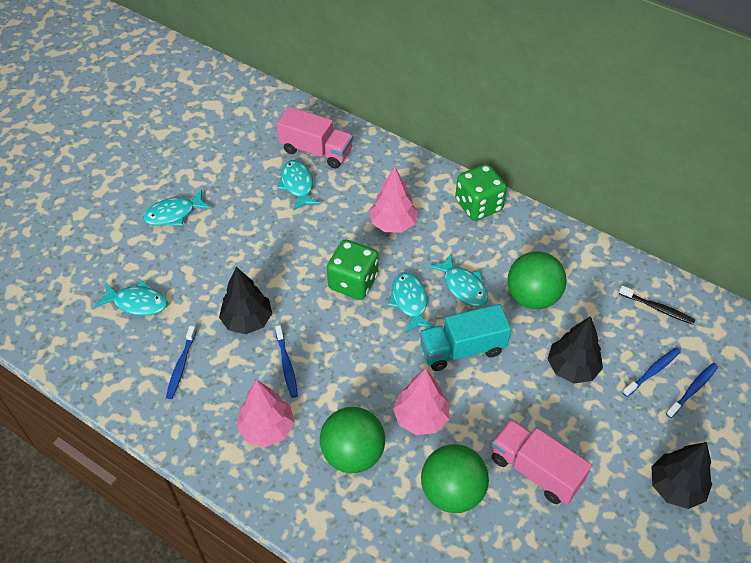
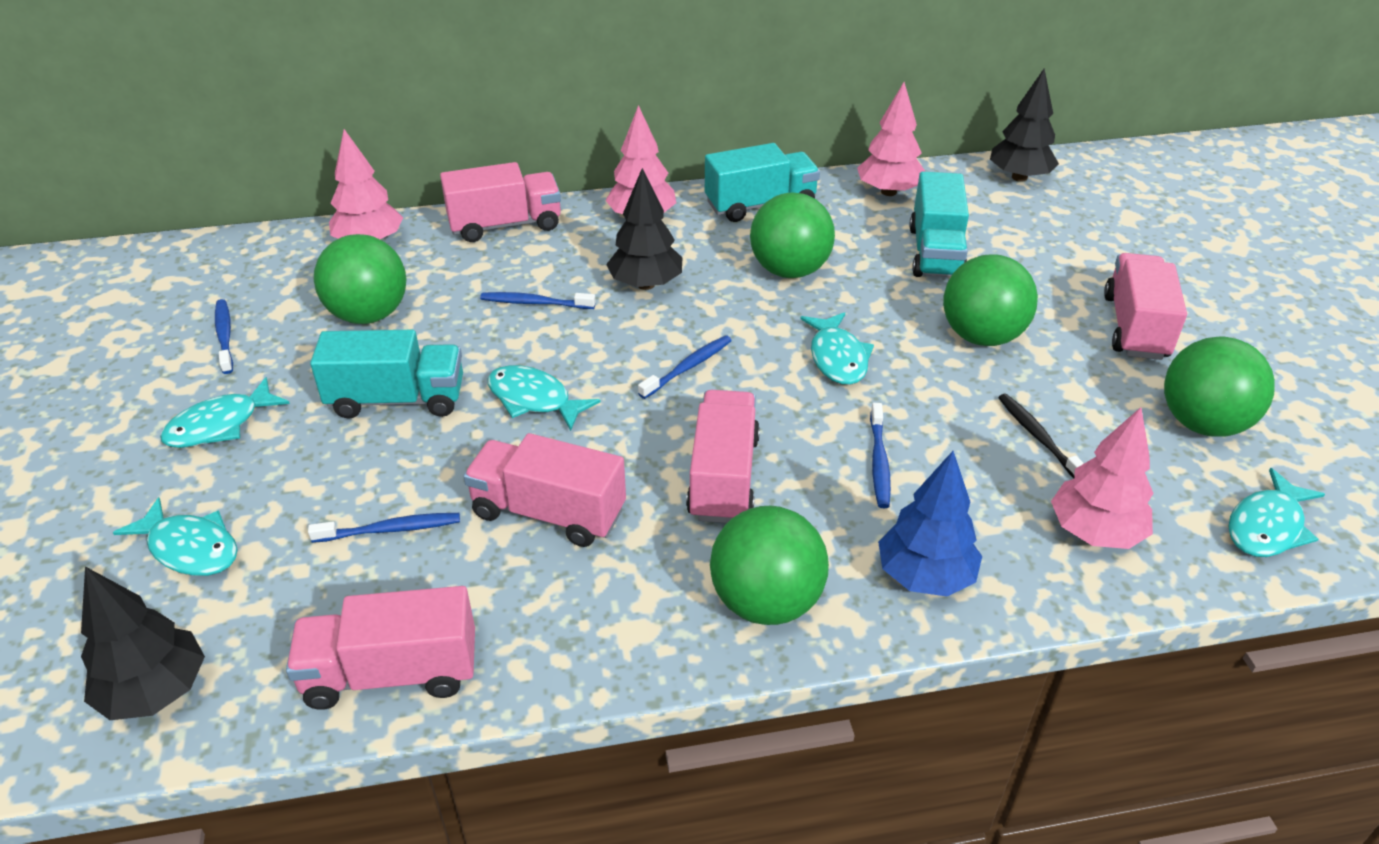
blue toothbrush: [166,326,197,399] [275,325,298,398] [623,347,681,397] [666,363,718,418] = 4 -> [215,299,233,374] [308,513,460,543] [480,292,596,309] [638,335,732,399] [870,403,891,508] = 5
blue tree: none = 0 -> [878,451,982,597] = 1
green ball: [320,407,385,473] [421,444,489,513] [508,251,567,309] = 3 -> [314,234,407,324] [710,505,829,625] [750,193,835,278] [943,254,1038,346] [1164,336,1275,437] = 5
green dice: [327,240,378,300] [455,164,507,221] = 2 -> none = 0
pink tree: [236,380,294,447] [369,167,418,232] [393,368,449,435] = 3 -> [329,129,403,239] [605,105,676,214] [857,82,926,196] [1051,407,1154,549] = 4
pink truck: [277,107,353,169] [492,419,592,504] = 2 -> [286,586,475,710] [440,162,561,242] [463,433,626,547] [686,390,760,523] [1104,253,1187,360] = 5
turquoise truck: [420,304,511,371] = 1 -> [310,330,463,419] [705,143,820,222] [909,171,969,277] = 3

